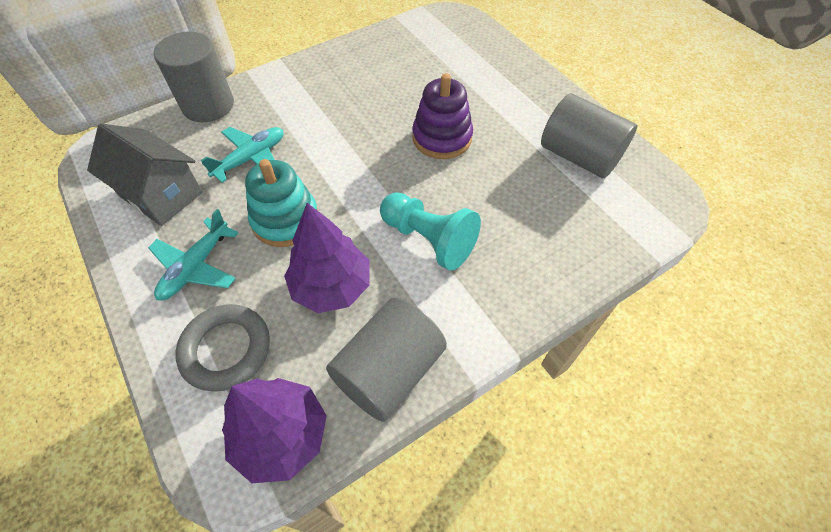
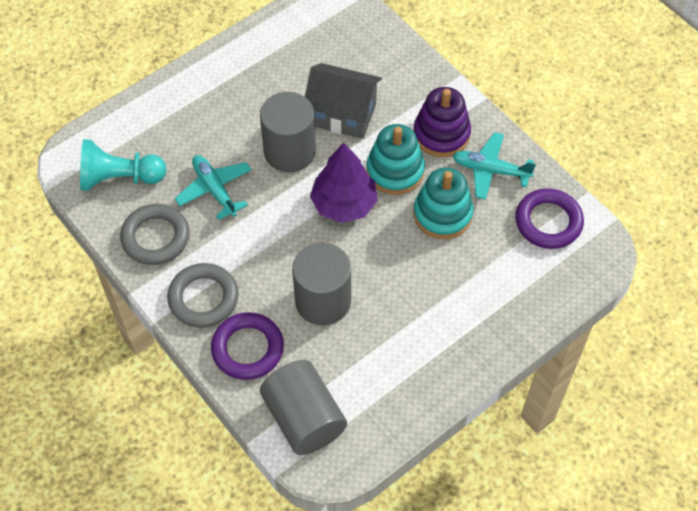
grey ring: [175,304,270,392] = 1 -> [120,204,189,265] [167,263,239,328] = 2
purple ring: none = 0 -> [211,312,284,380] [515,188,584,249] = 2
purple tree: [222,378,327,483] [284,203,369,313] = 2 -> [310,143,378,223] = 1
turquoise stacking toy: [245,159,318,247] = 1 -> [367,124,425,195] [413,167,474,239] = 2

